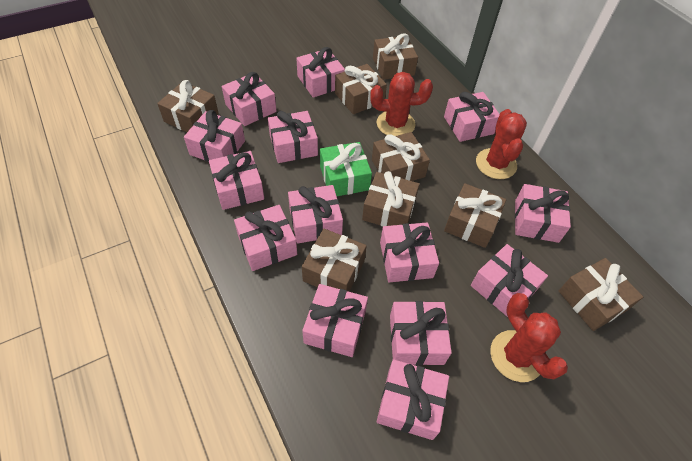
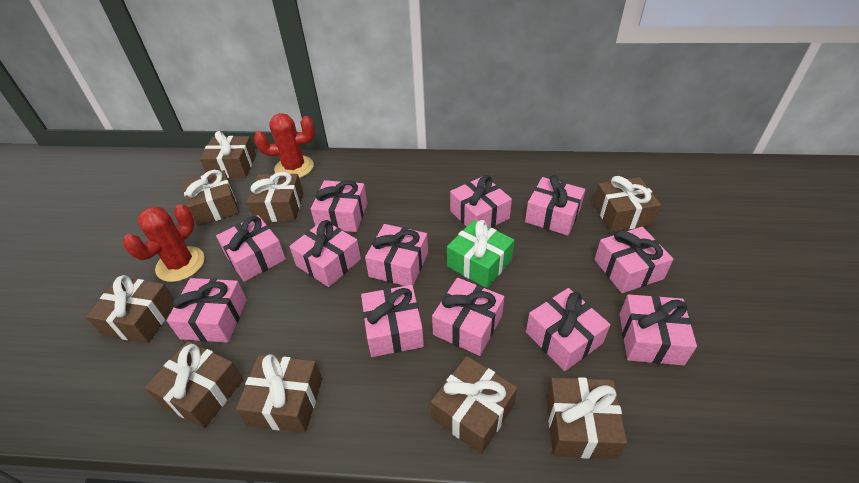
brown gift: [157,80,218,132] [302,229,367,292] [335,64,387,114] [362,171,419,226] [372,132,430,181] [373,34,418,80] [444,183,506,248] [559,258,643,331] = 8 -> [86,275,174,343] [145,341,243,428] [183,170,239,226] [200,131,256,178] [236,354,322,433] [247,172,303,222] [431,356,517,454] [546,377,627,459] [593,176,661,232] = 9
pink gift: [184,110,245,162] [209,151,264,210] [222,72,276,126] [234,205,297,271] [268,111,318,163] [288,185,343,244] [296,47,345,98] [302,284,368,357] [376,359,449,440] [380,223,439,282] [390,301,452,365] [444,92,500,142] [471,244,548,317] [515,184,571,243] = 14 -> [167,278,247,343] [216,215,286,282] [289,220,361,287] [311,180,367,232] [361,285,424,357] [365,224,428,286] [432,278,504,356] [450,175,512,228] [525,175,585,236] [526,288,610,371] [594,227,674,293] [619,294,697,366] = 12
red cactus: [370,72,433,136] [476,109,527,179] [490,293,568,382] = 3 -> [123,204,205,282] [254,113,315,178] = 2

